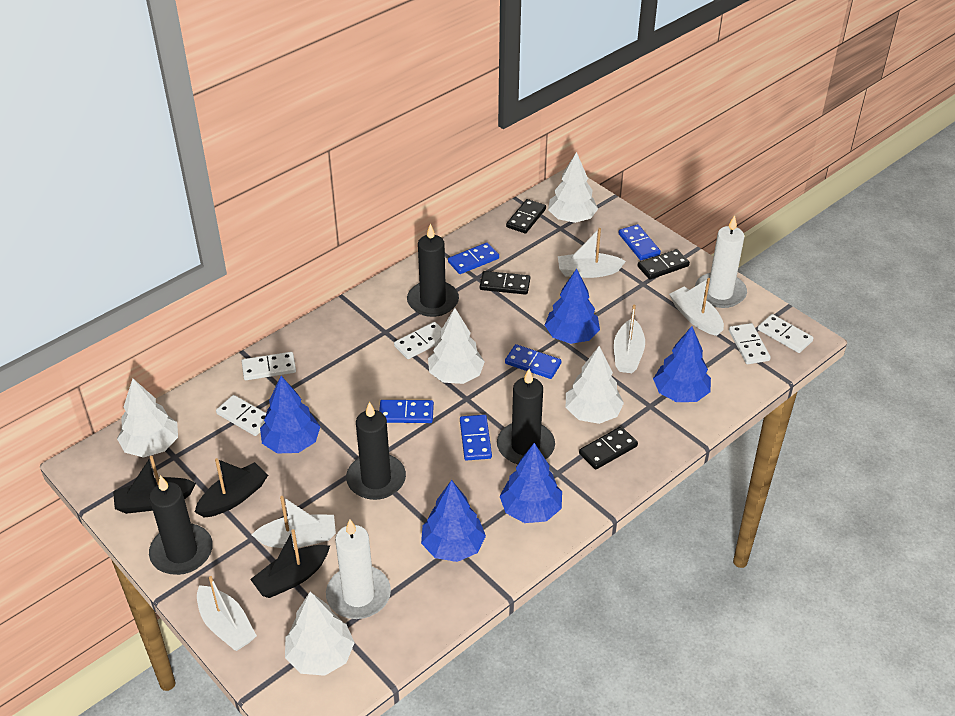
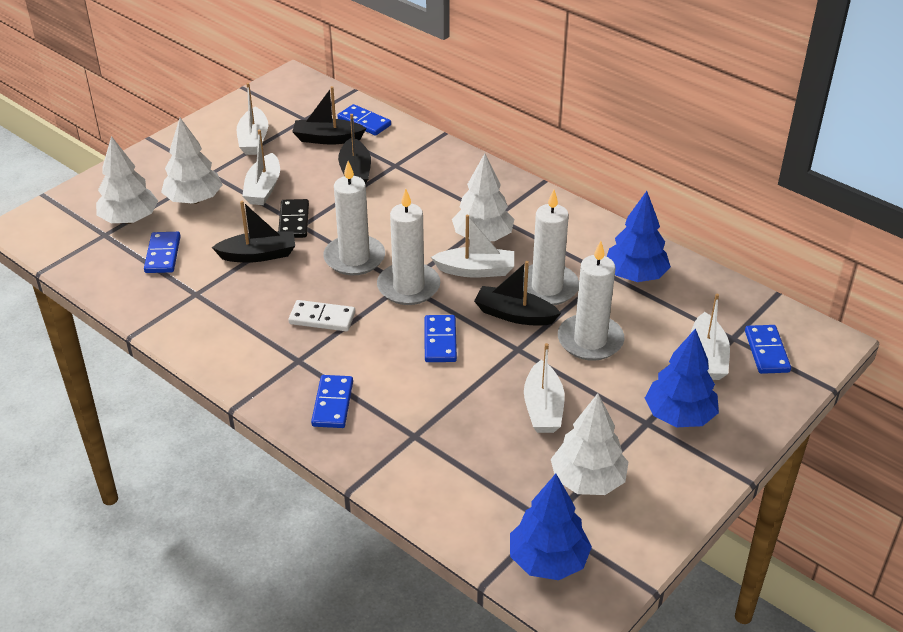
black boat: [113,456,196,514] [195,458,268,517] [250,529,330,598] = 3 -> [212,201,295,263] [292,86,366,145] [338,114,371,183] [474,261,561,326] = 4
black candle: [149,475,213,575] [346,402,406,500] [407,224,459,317] [497,369,555,464] = 4 -> none = 0
black domino: [480,271,530,295] [506,199,546,234] [579,427,638,470] [637,249,690,280] = 4 -> [278,199,309,238] = 1
blue tree: [260,376,320,454] [421,480,486,562] [500,443,562,523] [545,269,600,344] [653,326,711,402] = 5 -> [510,474,592,580] [607,191,671,282] [645,328,719,427] = 3
white candle: [326,519,391,619] [695,215,747,308] = 2 -> [323,161,385,275] [377,189,441,305] [523,190,579,305] [558,241,624,361] = 4
white domino: [216,395,266,436] [242,352,296,380] [394,322,442,359] [729,323,771,364] [758,314,813,353] = 5 -> [288,300,355,331] = 1
white tree: [117,379,178,458] [285,592,355,676] [428,308,485,384] [548,152,598,223] [566,346,624,424] = 5 -> [96,136,158,224] [161,118,222,204] [452,153,514,241] [551,394,628,495] = 4

